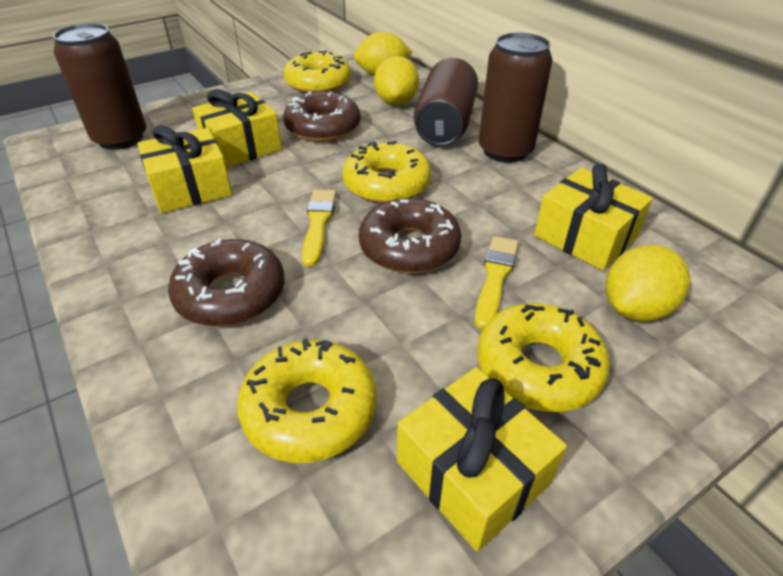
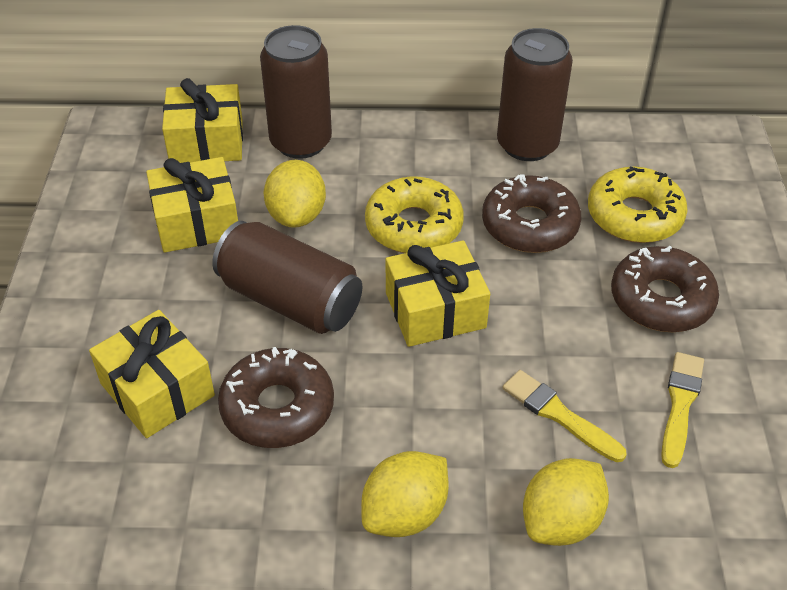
yellow donut: [237,338,376,463] [283,50,351,93] [342,141,431,204] [477,303,610,412] = 4 -> [365,176,464,253] [588,167,688,243] = 2

